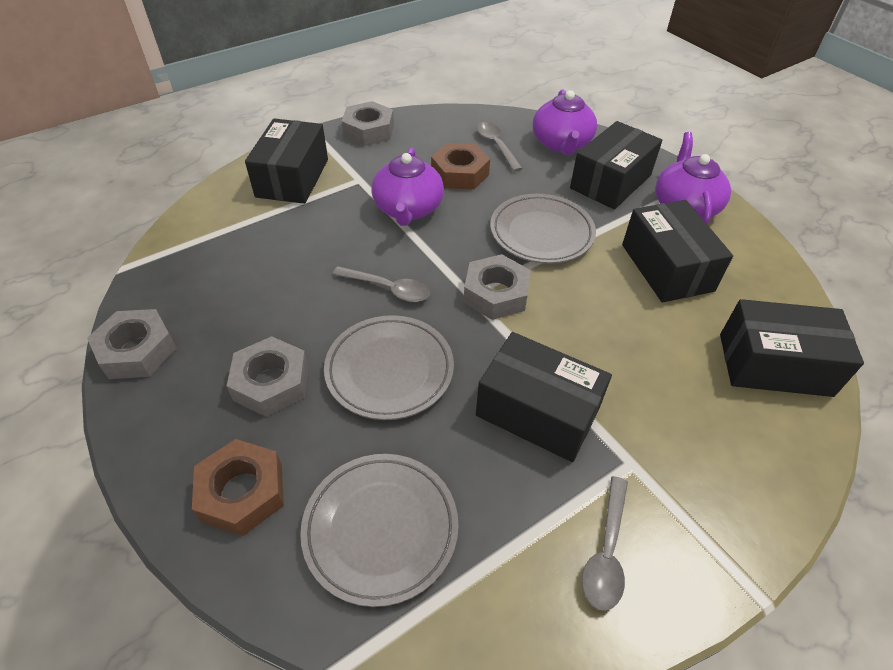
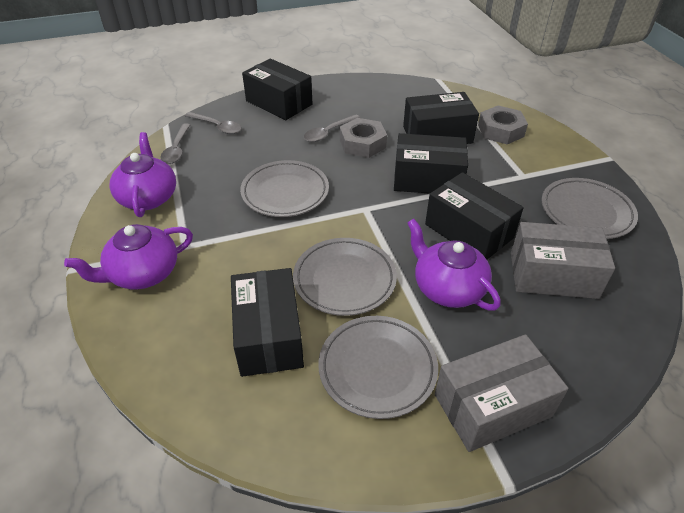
brown nut: [192,439,284,536] [431,143,490,190] = 2 -> none = 0
grey box: none = 0 -> [435,334,568,452] [511,222,615,299] = 2
grey nut: [87,309,177,379] [227,336,308,417] [341,101,394,146] [463,254,530,320] = 4 -> [340,118,387,158] [478,106,528,144] = 2
grey plate: [300,454,459,607] [324,315,454,420] [490,194,596,264] = 3 -> [240,160,329,217] [293,238,397,316] [318,316,438,419] [541,178,638,239] = 4

